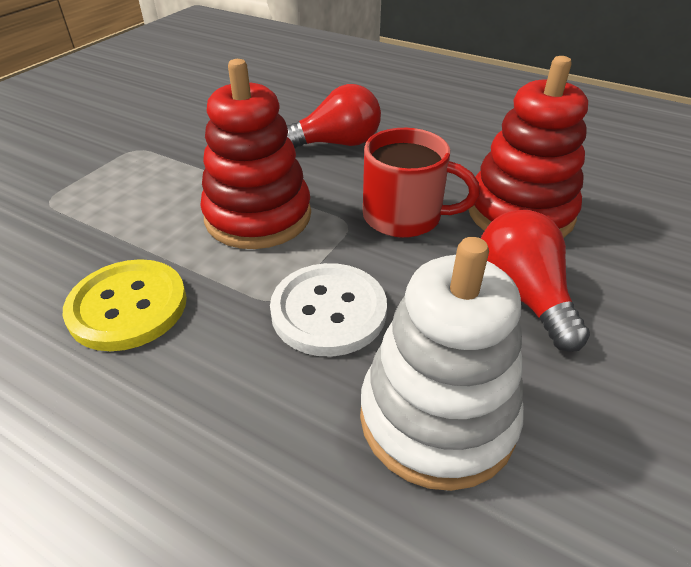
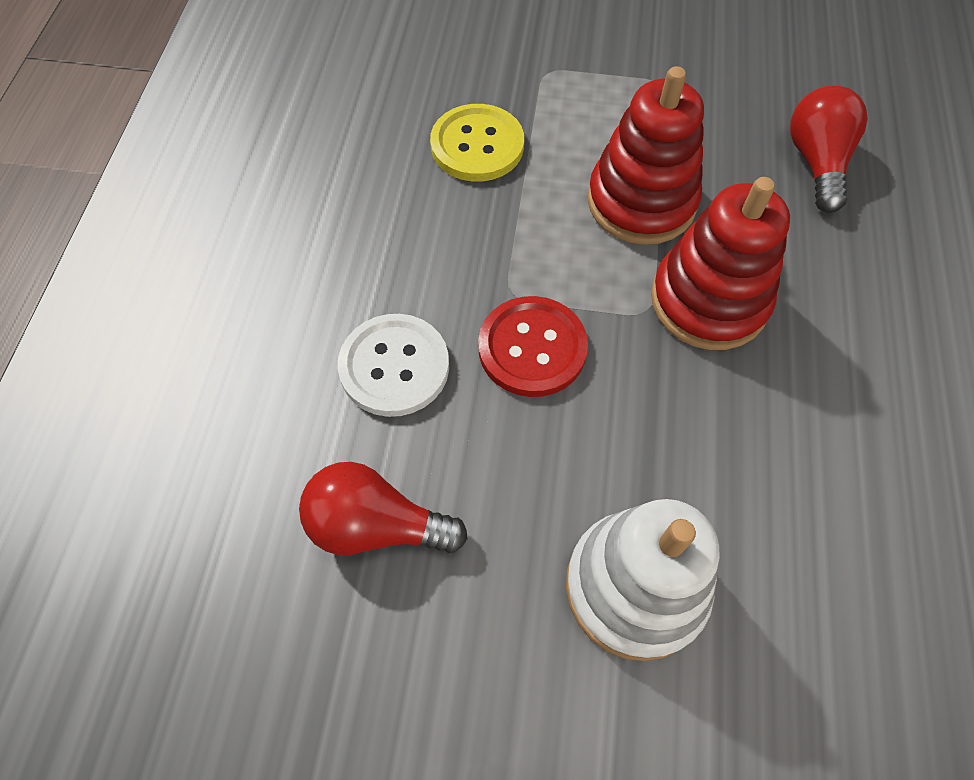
red button: none = 0 -> [478,296,588,397] = 1
red mug: [363,128,480,238] = 1 -> none = 0

